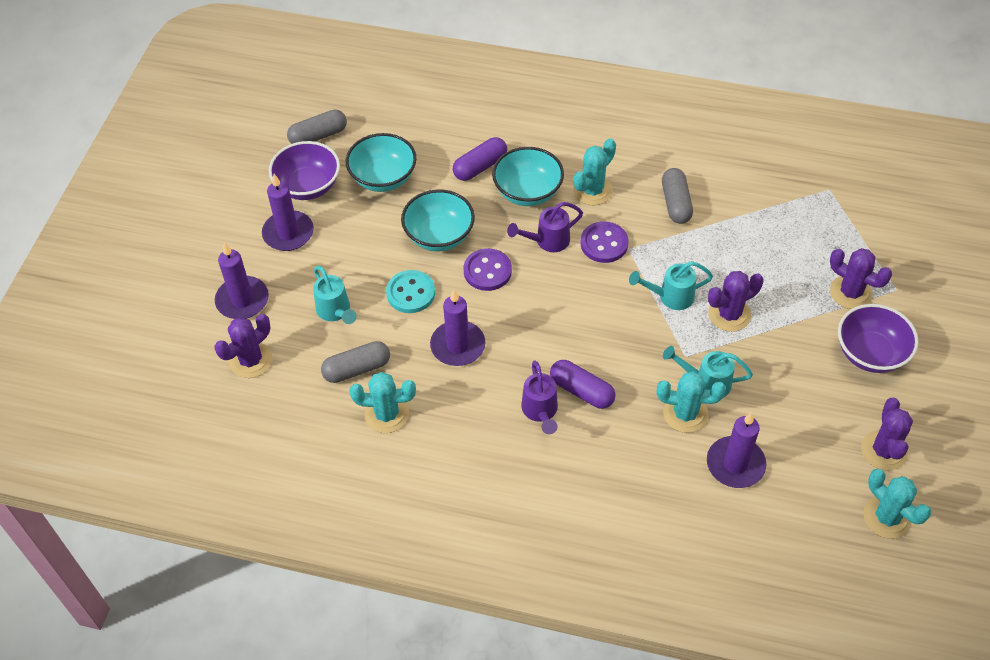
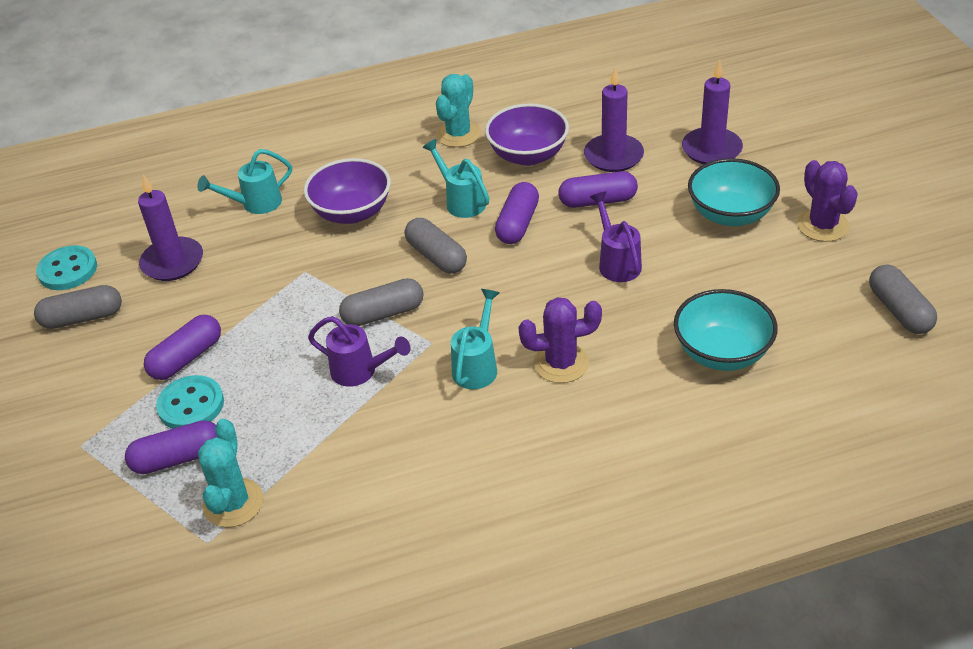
grey capsule: [287,110,347,144] [321,341,390,383] [662,168,693,224] = 3 -> [34,285,122,329] [339,278,424,326] [405,218,467,274] [869,264,937,334] = 4
purple button: [463,248,512,291] [581,221,629,263] = 2 -> none = 0
purple cactus: [214,314,272,378] [708,271,764,332] [830,248,892,309] [861,398,913,471] = 4 -> [518,297,602,383] [797,160,858,242] = 2
purple candle: [215,242,269,319] [262,174,314,251] [430,289,486,366] [707,412,766,488] = 4 -> [138,174,203,281] [584,67,644,172] [682,60,743,164] = 3
purple capsule: [453,137,507,181] [550,360,615,409] = 2 -> [125,420,217,474] [144,315,221,380] [495,182,539,244] [558,171,638,208] = 4
turquoise bowl: [346,133,416,192] [401,189,475,251] [492,147,564,206] = 3 -> [674,289,778,371] [688,158,780,226] = 2
turquoise button: [386,270,435,313] = 1 -> [36,245,97,290] [156,375,224,429] = 2
turquoise cactus: [349,372,416,433] [573,138,616,205] [657,371,726,433] [863,469,931,538] = 4 -> [198,419,263,528] [436,74,481,147] = 2

